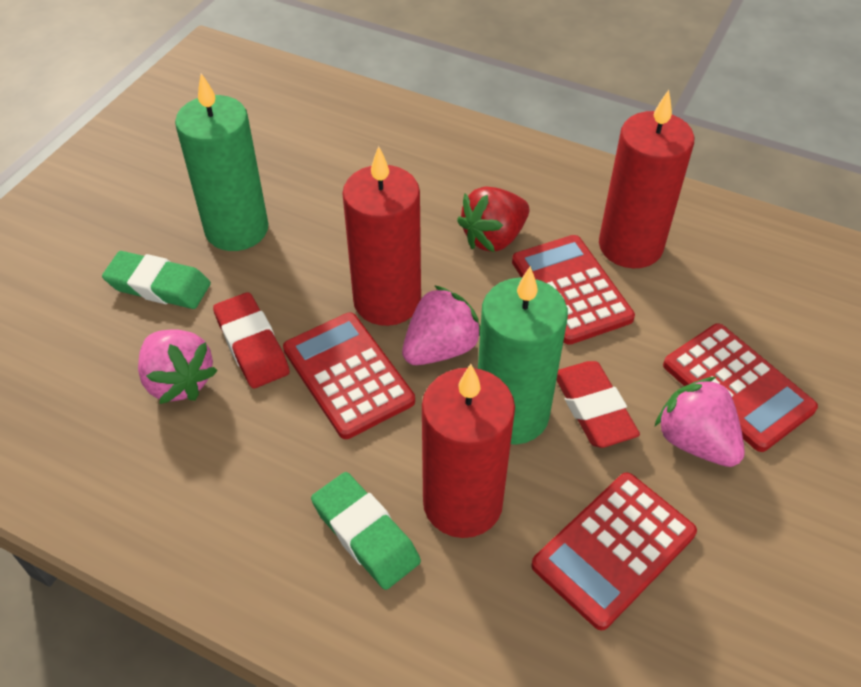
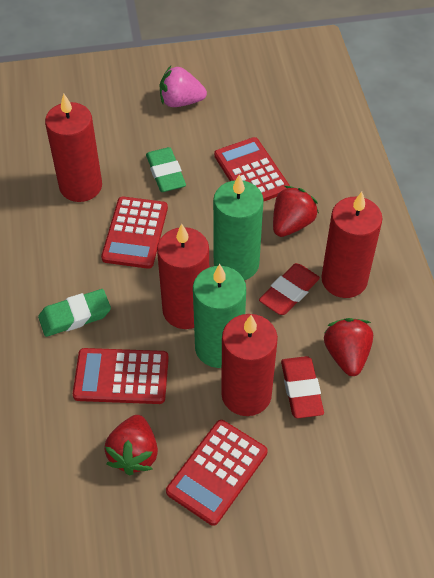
pink strawberry: [138,329,218,404] [402,285,481,365] [655,377,745,467] = 3 -> [160,66,207,107] = 1
red candle: [342,146,421,326] [422,364,515,538] [599,90,694,268] = 3 -> [45,93,102,202] [157,224,209,329] [221,314,278,416] [321,192,383,298] = 4
red strawberry: [457,187,529,253] = 1 -> [104,415,158,475] [273,186,319,237] [324,318,373,376] = 3

